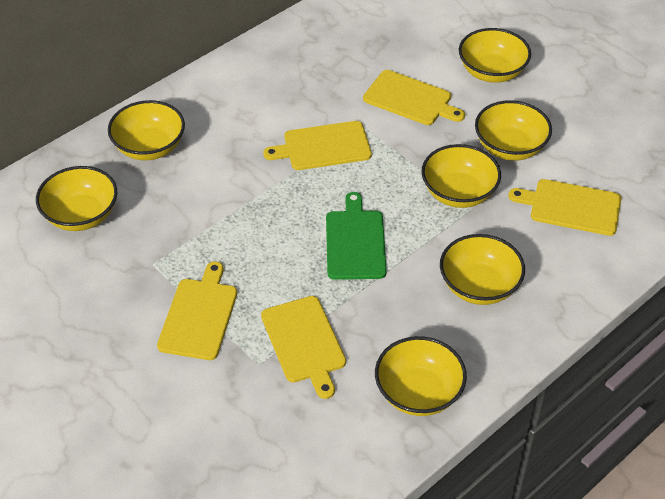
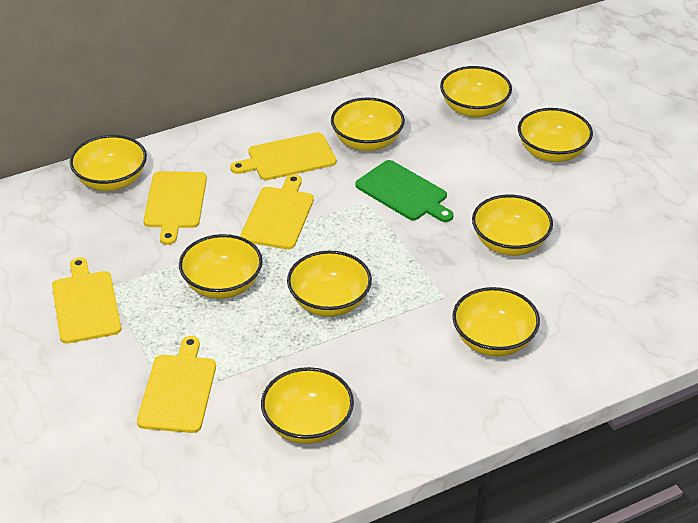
yellow bowl: [36,166,117,231] [108,100,185,160] [375,336,467,416] [422,144,501,208] [440,234,525,305] [459,28,531,83] [475,100,552,161] = 7 -> [70,135,147,191] [179,234,263,299] [261,367,354,444] [287,251,372,317] [331,97,405,151] [440,66,512,118] [452,287,540,357] [472,195,553,256] [518,108,593,162] = 9

